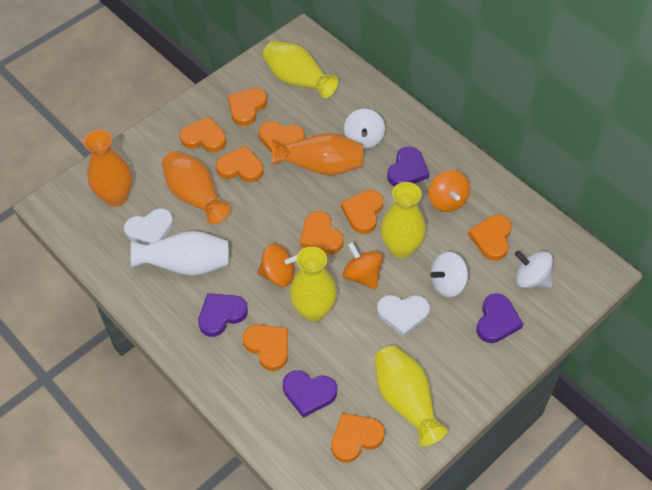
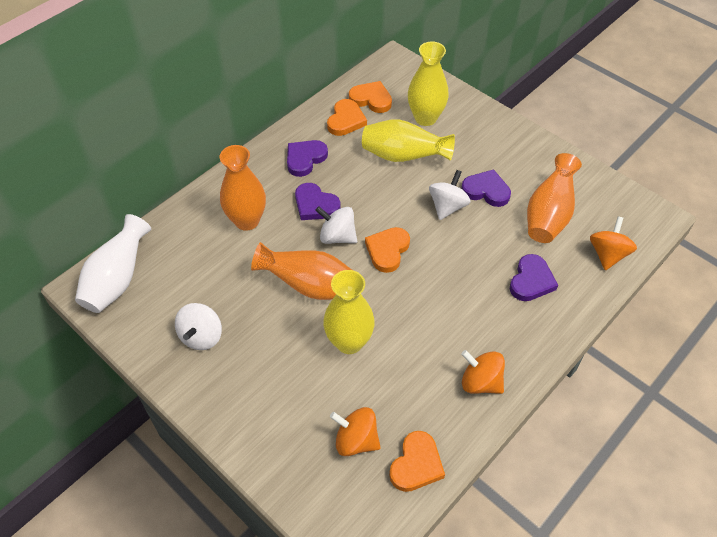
orange heart: [180,117,226,152] [216,146,263,182] [228,88,267,126] [243,325,288,371] [259,121,305,153] [300,211,344,254] [331,413,385,463] [341,190,383,234] [468,215,512,261] = 9 -> [327,99,367,136] [349,81,392,113] [365,227,410,273] [389,431,445,492] = 4
white heart: [124,208,174,245] [377,295,430,337] = 2 -> none = 0
yellow vase: [263,41,338,99] [290,246,337,322] [374,346,447,446] [381,182,426,258] = 4 -> [323,270,375,354] [362,119,455,162] [408,41,449,126] = 3

